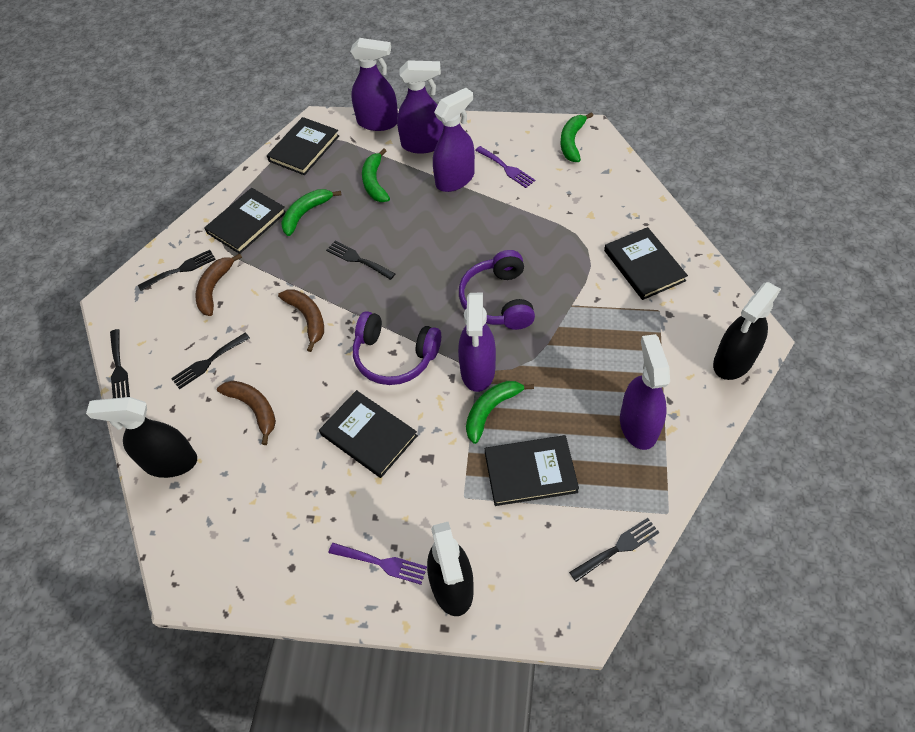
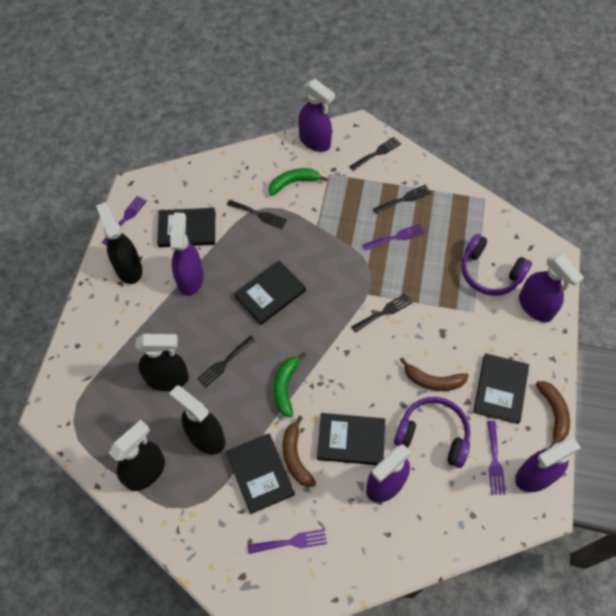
black spray bottle: [86,397,197,478] [427,522,474,616] [713,282,781,380] = 3 -> [96,202,142,284] [109,420,165,491] [135,334,189,391] [169,386,225,454] = 4
green banana: [281,189,341,236] [362,148,390,202] [466,381,534,444] [560,112,593,162] = 4 -> [269,168,328,196] [274,352,306,418] = 2
purple fork: [329,543,427,585] [475,146,535,188] = 2 -> [102,196,147,245] [247,529,327,554] [363,224,425,250] [487,421,506,495] = 4

